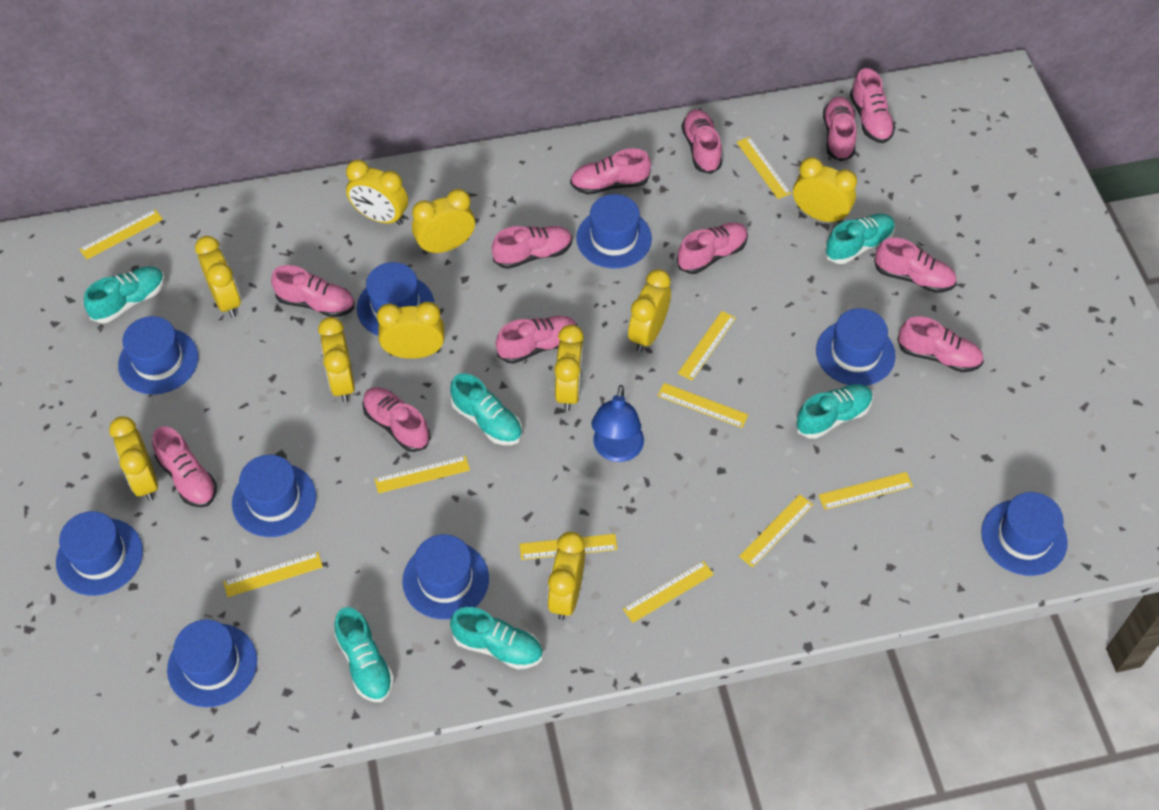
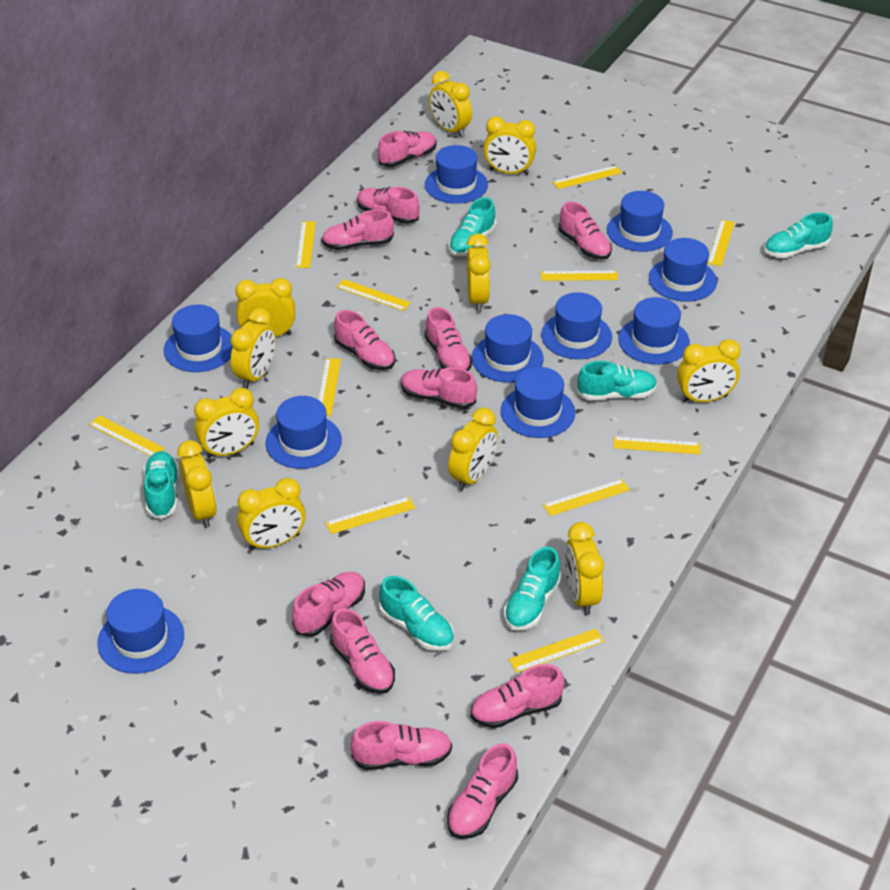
blue hat: [56,511,143,596] [118,316,198,395] [167,619,257,707] [232,455,316,537] [357,262,434,336] [402,534,489,619] [576,194,652,269] [816,308,896,386] [981,492,1068,576] = 9 -> [97,589,184,674] [164,305,233,372] [265,396,342,469] [425,145,488,204] [472,314,544,383] [501,367,575,438] [541,292,612,359] [607,191,673,252] [618,297,690,365] [649,238,717,302] = 10
blue lamp: [591,385,644,462] = 1 -> none = 0
yellow clock: [109,416,158,501] [195,236,241,318] [318,317,355,402] [346,160,408,225] [377,302,444,359] [412,189,475,255] [547,532,585,620] [554,324,584,411] [628,269,671,352] [793,157,857,224] = 10 -> [177,440,217,528] [194,388,259,458] [230,308,276,389] [235,278,295,337] [237,478,306,550] [429,71,472,137] [448,407,498,491] [467,233,491,312] [484,116,536,175] [565,522,604,615] [677,339,741,403] = 11
yellow ruler: [79,209,163,259] [223,552,323,597] [375,456,470,494] [520,534,617,560] [623,561,714,623] [657,383,748,428] [678,311,736,381] [737,137,791,199] [739,494,813,568] [818,472,913,510] = 10 -> [89,415,165,456] [296,221,316,268] [318,358,341,416] [325,497,415,534] [337,279,411,311] [508,629,604,673] [541,271,618,281] [543,479,630,516] [553,166,622,189] [613,436,701,455] [708,220,735,266] = 11

